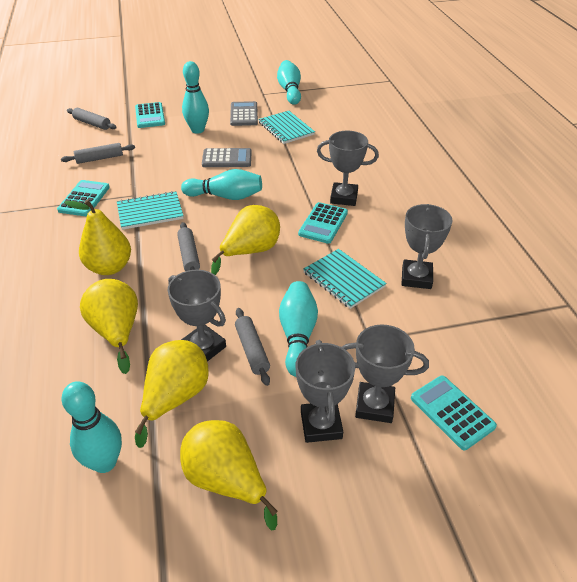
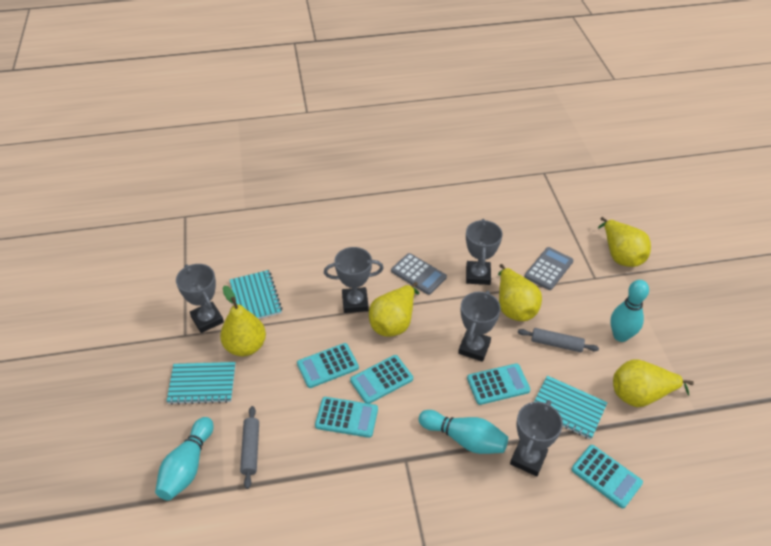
grey rolling pin: [61,143,135,164] [67,108,117,130] [177,222,200,271] [235,308,270,386] = 4 -> [240,406,259,489] [518,328,599,352] = 2
turquoise bowling pin: [62,381,122,473] [181,169,262,200] [182,61,209,134] [277,60,301,105] [279,281,318,377] = 5 -> [155,417,214,501] [419,410,508,454] [610,280,649,342] = 3
turquoise calculator: [57,180,110,216] [135,102,165,128] [298,202,348,244] [411,375,497,450] = 4 -> [297,343,359,388] [315,397,378,438] [350,355,413,404] [467,363,530,405] [571,445,643,508] = 5

